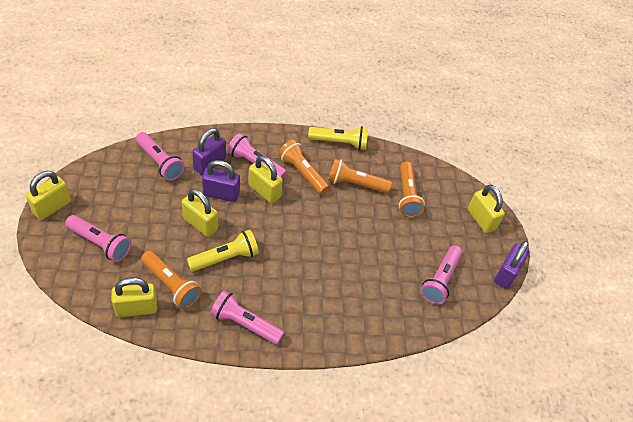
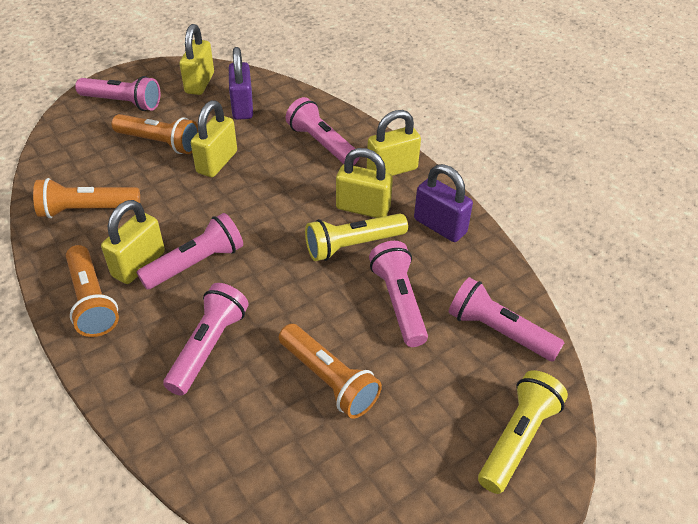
pink flashlight: [65,215,131,262] [135,132,185,181] [210,290,284,345] [227,133,287,179] [421,245,463,305] = 5 -> [75,76,160,111] [136,213,243,289] [163,283,249,396] [285,97,360,166] [369,241,428,347] [449,277,564,362] = 6
purple padlock: [192,128,226,175] [202,160,240,202] [494,241,529,289] = 3 -> [229,47,253,120] [414,164,473,242] = 2

